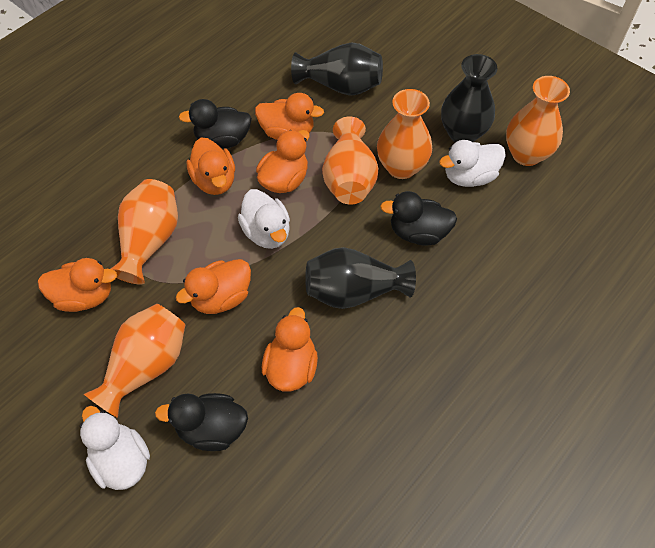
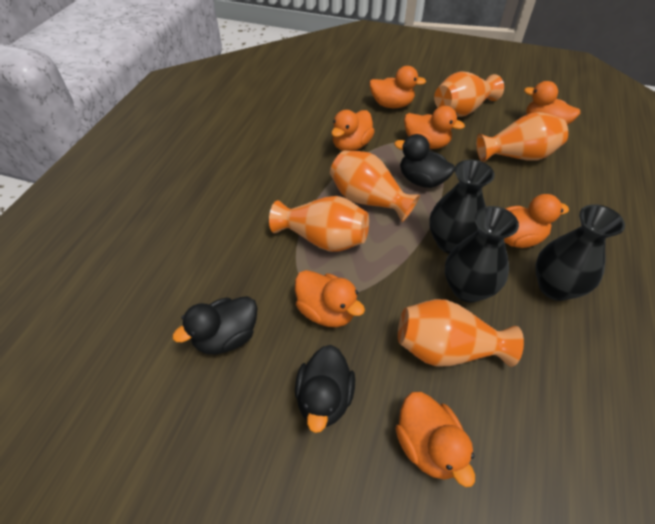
orange duck: [38,258,117,312] [176,259,251,314] [187,138,235,195] [255,93,324,140] [256,130,309,193] [262,307,318,392] = 6 -> [295,270,365,327] [331,110,375,151] [369,66,426,108] [395,392,475,487] [404,106,465,149] [504,194,569,248] [524,81,580,125] = 7
white duck: [80,406,150,490] [238,189,290,249] [439,140,506,187] = 3 -> none = 0

